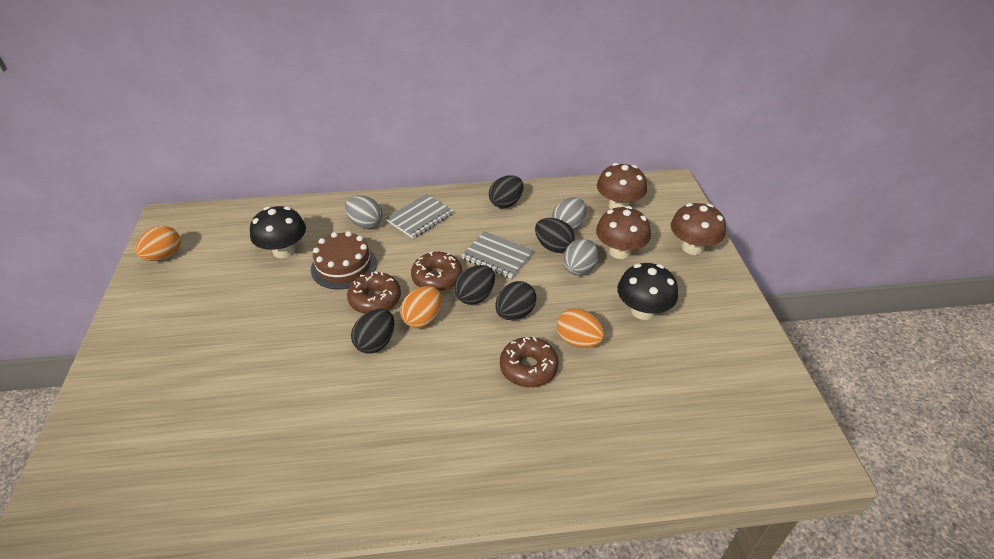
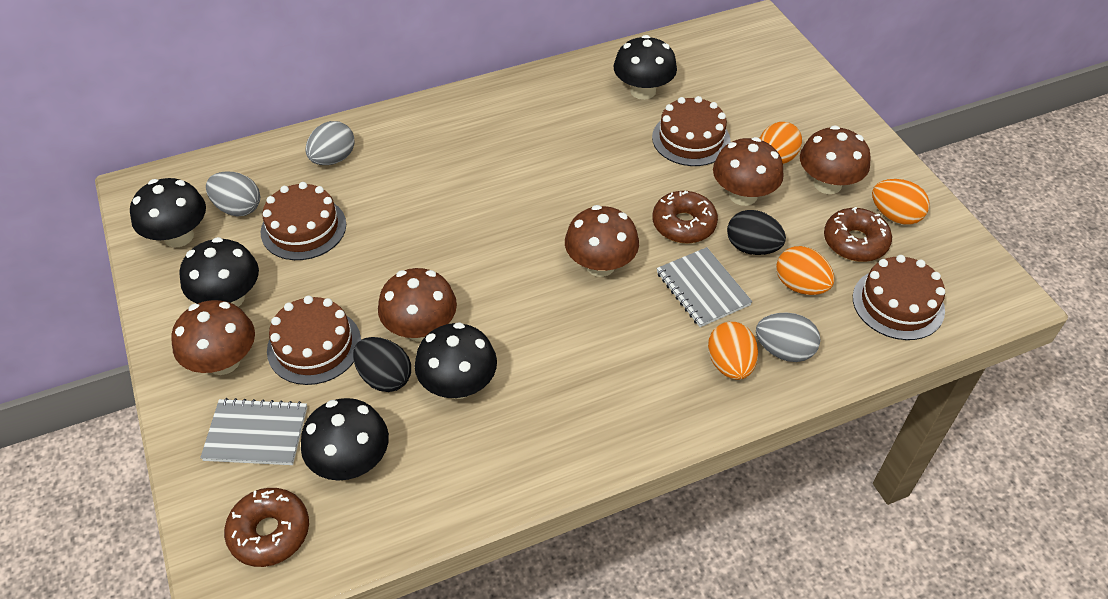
black egg: [351,309,394,353] [454,265,495,305] [489,175,523,208] [495,281,537,320] [535,218,575,253] = 5 -> [353,337,411,392] [727,210,786,255] = 2
black mushroom: [250,206,306,258] [617,263,678,320] = 2 -> [130,178,206,248] [179,237,259,307] [301,398,389,480] [415,322,497,399] [614,35,677,100] = 5
brown cake: [311,231,377,289] = 1 -> [261,182,346,260] [267,296,361,385] [652,96,731,166] [853,255,945,340] = 4
brown mushroom: [596,206,651,259] [597,163,647,209] [671,203,726,255] = 3 -> [171,300,255,375] [378,268,457,341] [565,205,639,277] [713,137,784,206] [800,125,871,194] = 5
orange egg: [135,226,181,261] [400,286,442,328] [557,308,605,348] = 3 -> [708,322,758,380] [760,122,802,164] [776,246,834,295] [872,179,929,225] = 4

